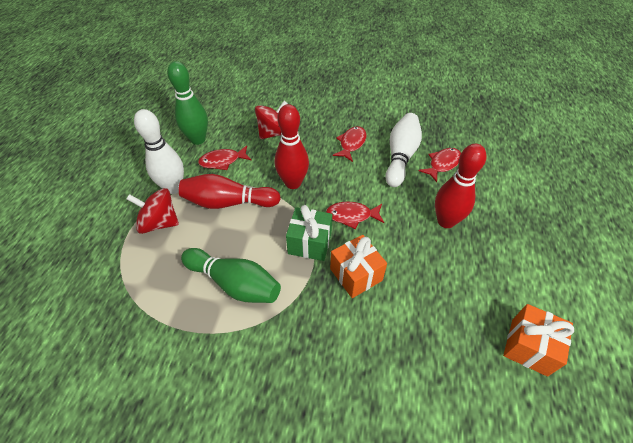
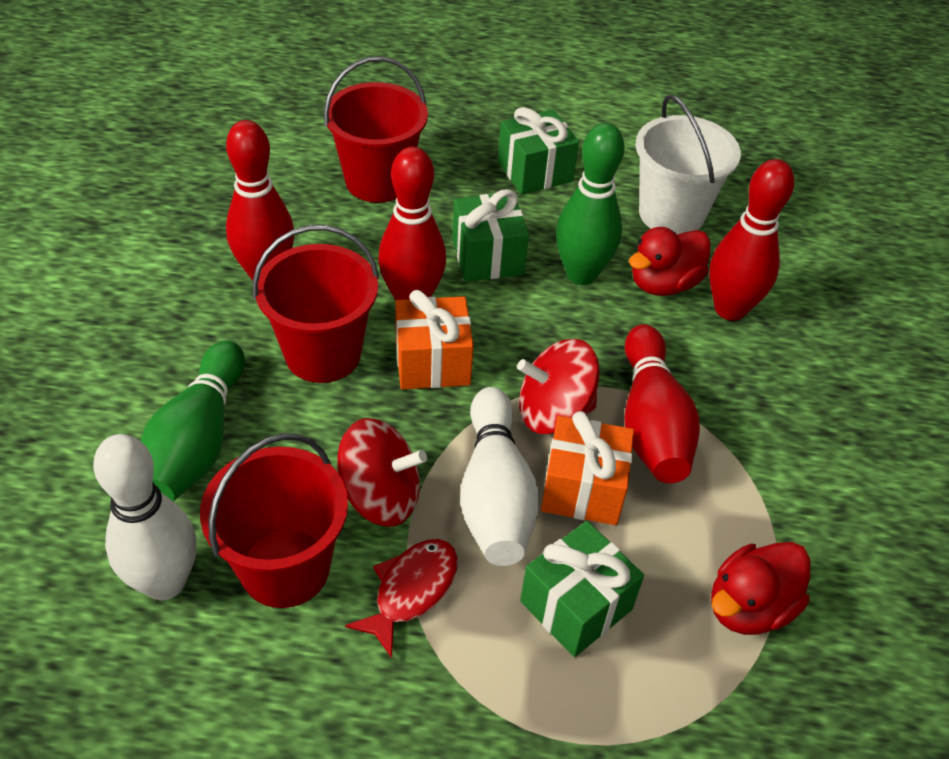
green gift: [286,205,332,261] = 1 -> [452,189,529,282] [498,107,579,195] [520,521,644,657] = 3
red bowling pin: [179,174,281,209] [275,104,309,189] [435,144,487,228] = 3 -> [226,120,294,281] [378,147,446,300] [624,324,700,483] [709,159,794,321] = 4
red bucket: none = 0 -> [200,433,348,608] [252,225,379,383] [324,56,428,202] = 3
red duck: none = 0 -> [629,227,711,296] [711,542,810,635] = 2
red fish: [198,145,251,170] [326,202,384,229] [333,126,367,162] [419,148,461,182] = 4 -> [345,539,458,658] = 1
white bucket: none = 0 -> [636,94,741,234] = 1

